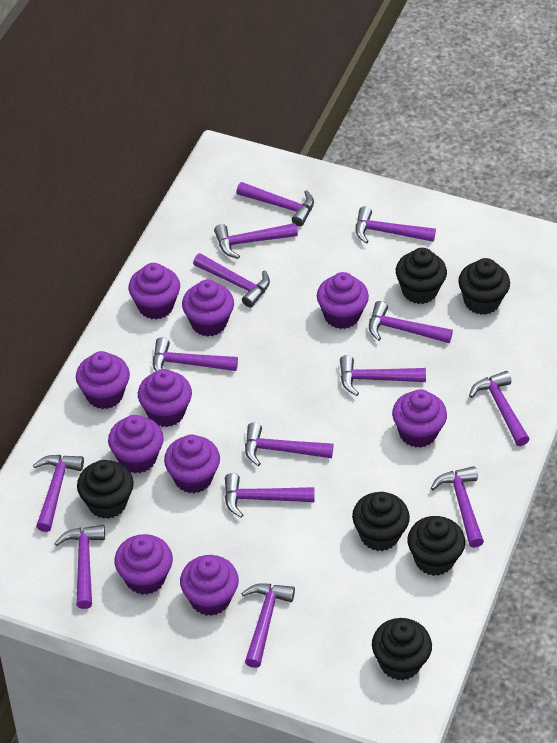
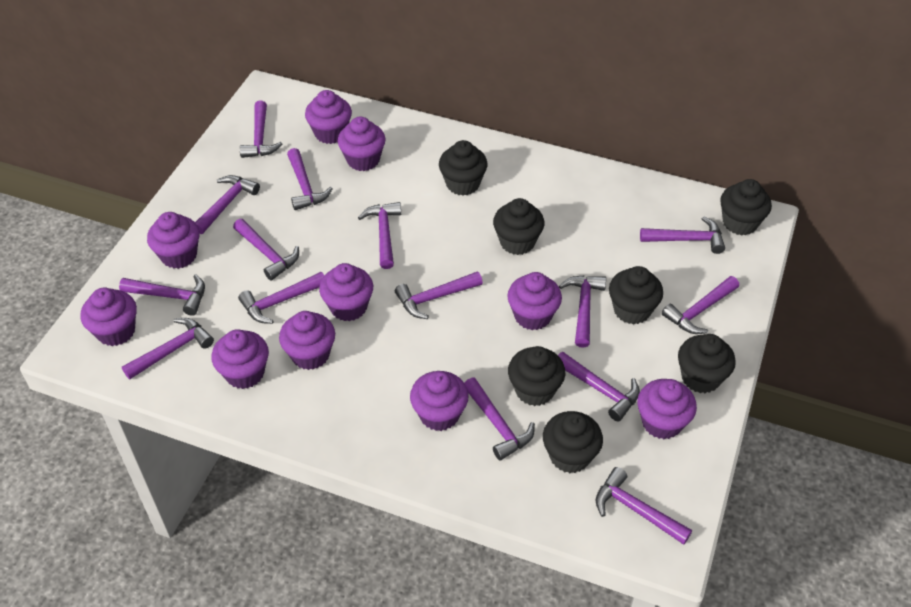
black cupcake: [77,460,134,519] [352,492,410,551] [372,618,432,680] [396,248,447,304] [407,516,465,576] [458,258,510,315] = 6 -> [439,140,488,196] [493,198,544,255] [508,346,565,406] [543,411,603,473] [609,266,663,325] [678,334,736,393] [720,179,772,235] = 7
purple hammer: [33,455,84,532] [55,525,105,609] [153,337,238,371] [193,253,270,307] [214,223,298,259] [225,473,315,518] [236,182,314,226] [241,583,295,668] [245,423,333,466] [340,355,426,396] [356,206,436,244] [369,301,453,343] [431,466,484,548] [469,371,530,446] = 14 -> [119,274,205,316] [122,318,214,379] [195,175,260,234] [233,219,299,280] [238,272,324,324] [240,101,282,158] [287,148,333,210] [358,202,401,269] [395,271,483,319] [464,378,535,461] [558,352,640,421] [559,276,606,348] [596,467,692,545] [640,216,725,254] [662,276,739,334] = 15

